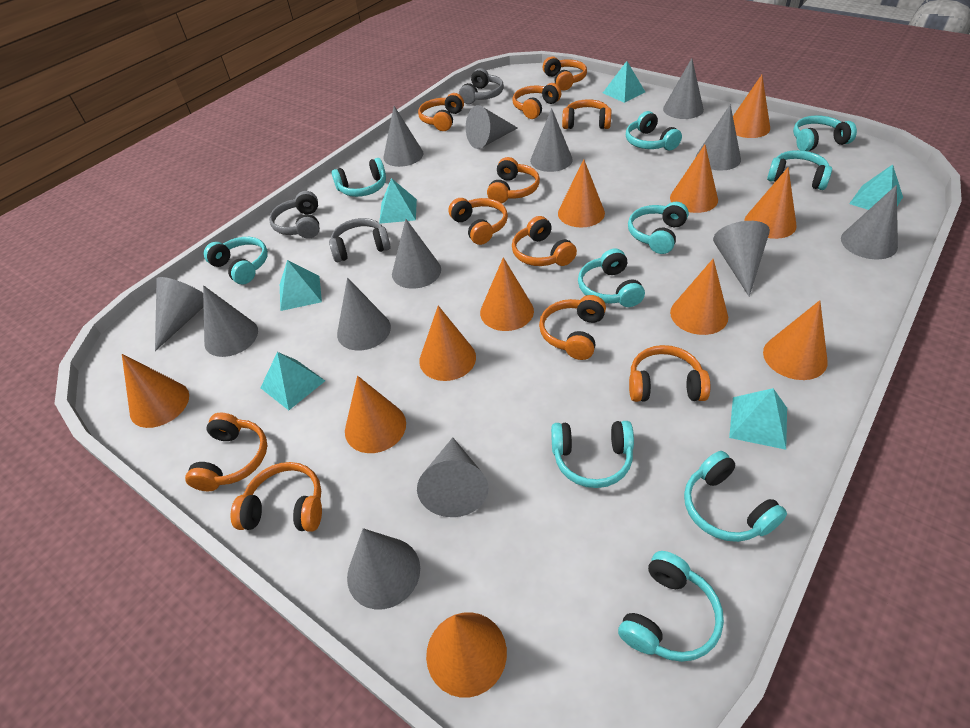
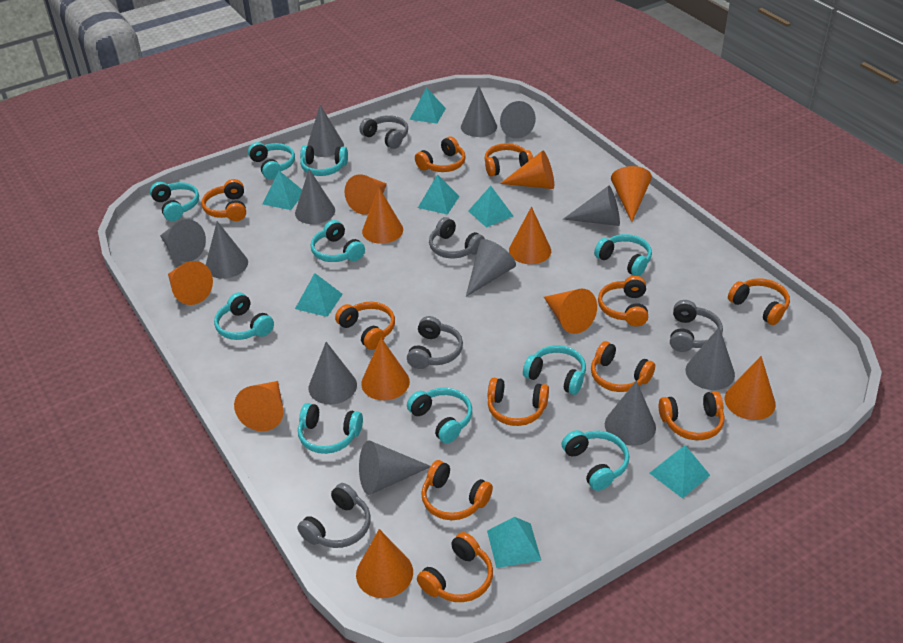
grey cone: [155,277,204,351] [203,285,258,357] [337,278,391,350] [347,528,420,609] [383,106,424,167] [392,219,441,289] [417,437,489,517] [466,105,517,149] [530,108,573,172] [663,58,704,119] [696,105,741,171] [713,221,770,296] [841,185,898,259] = 13 -> [160,219,206,262] [206,221,248,279] [295,169,335,224] [307,105,344,157] [309,342,357,405] [359,440,431,495] [461,85,497,137] [466,239,516,297] [500,101,536,139] [563,186,620,226] [605,381,656,446] [686,327,735,390] = 12
grey headphones: [269,191,320,239] [329,218,391,262] [459,68,504,104] = 3 -> [298,483,371,548] [359,115,408,149] [407,316,463,369] [429,217,485,258] [670,300,723,352] = 5
turquoise pyramid: [260,352,325,410] [280,260,322,311] [379,178,417,224] [603,61,645,103] [729,388,787,450] [849,164,903,210] = 6 -> [262,171,302,210] [295,273,343,317] [409,87,446,124] [418,174,459,215] [469,186,513,228] [487,517,541,568] [650,445,710,499] = 7

